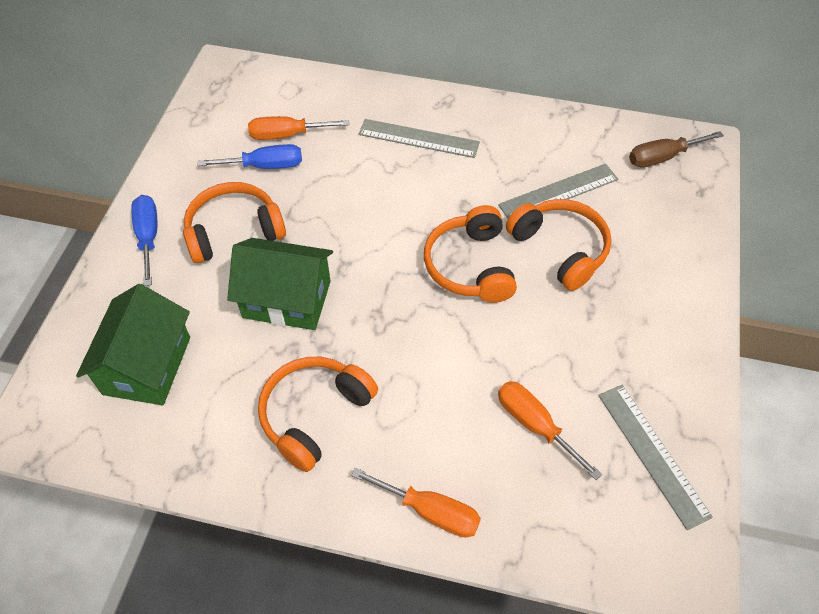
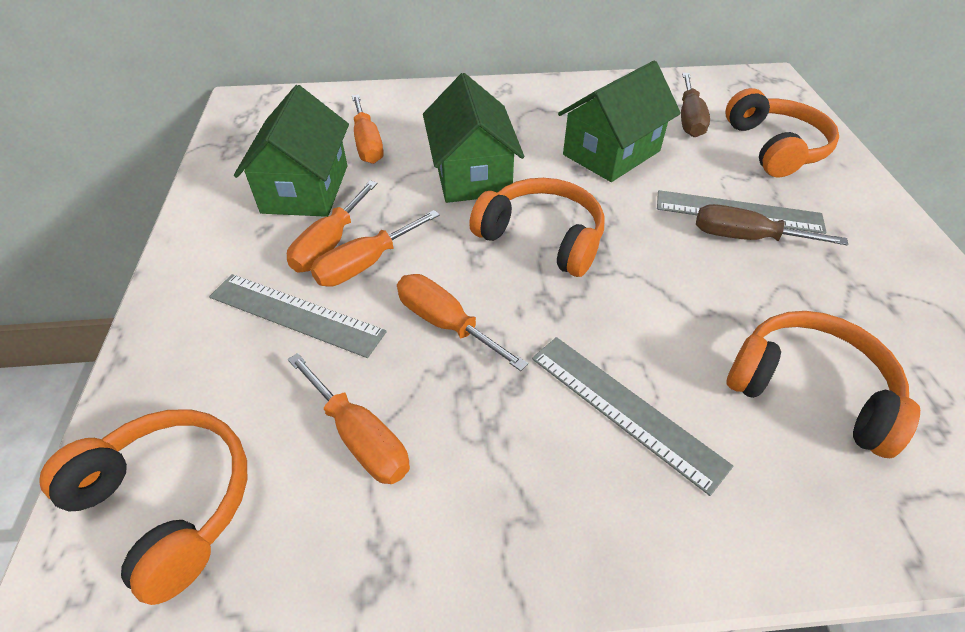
blue screwdriver: [131,195,157,286] [197,144,302,169] = 2 -> none = 0
brown screwdriver: [629,131,724,168] = 1 -> [681,73,710,137] [696,204,848,245] = 2
green house: [76,284,190,405] [227,238,333,330] = 2 -> [234,85,349,217] [423,73,524,203] [558,61,681,182] = 3
orange screwdriver: [248,116,349,140] [351,468,481,538] [498,381,602,480] = 3 -> [287,181,378,273] [288,353,410,484] [311,210,440,287] [352,94,384,164] [397,274,528,371] = 5

